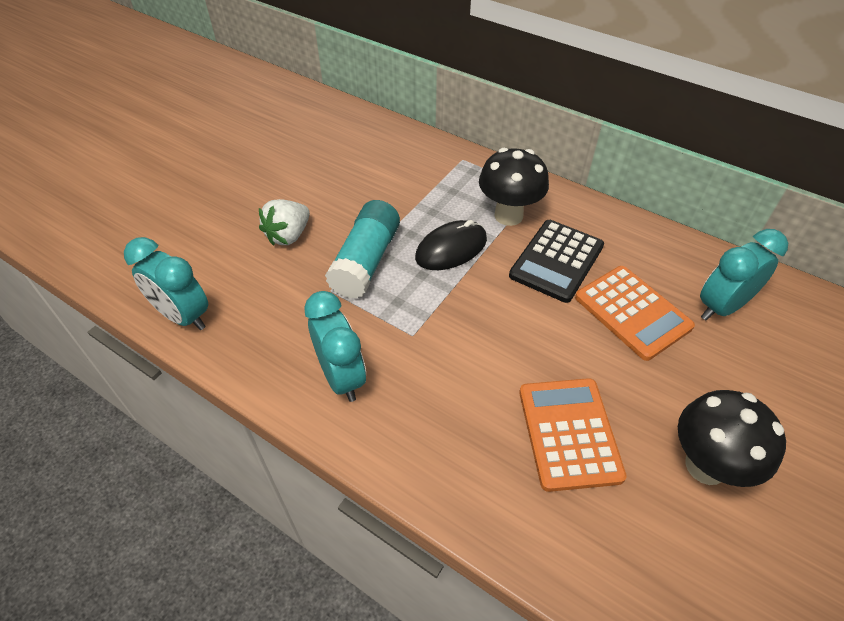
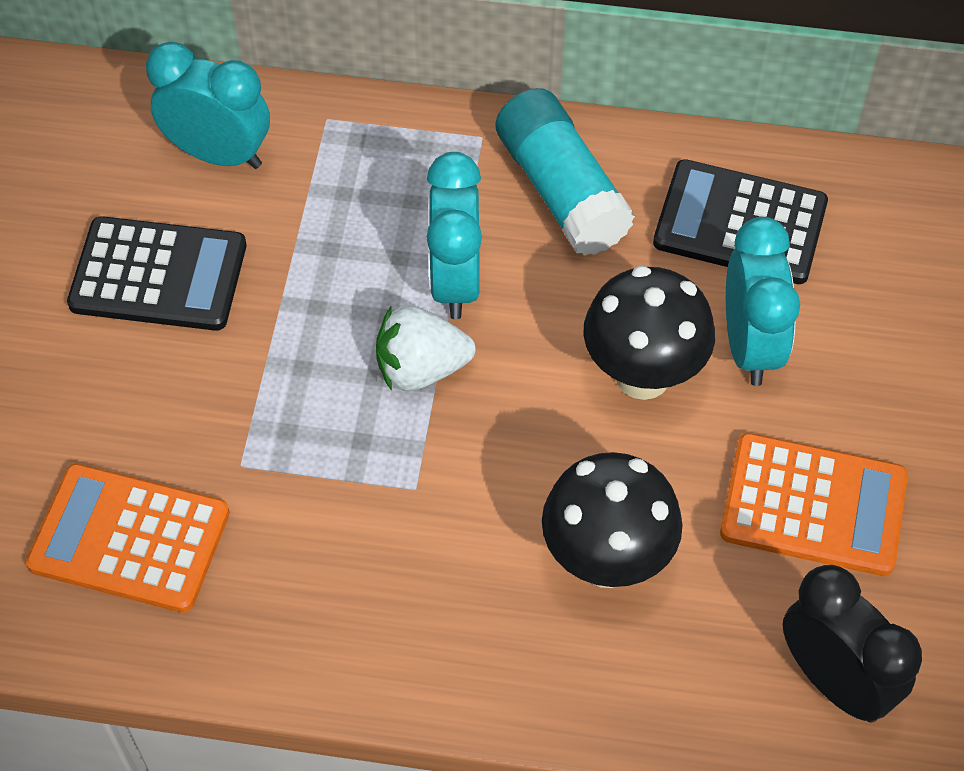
black calculator: [509,220,604,303] = 1 -> [67,216,246,331] [653,159,828,284] = 2
black clock: none = 0 -> [782,565,922,723] = 1
black mouse: [415,220,487,270] = 1 -> none = 0

